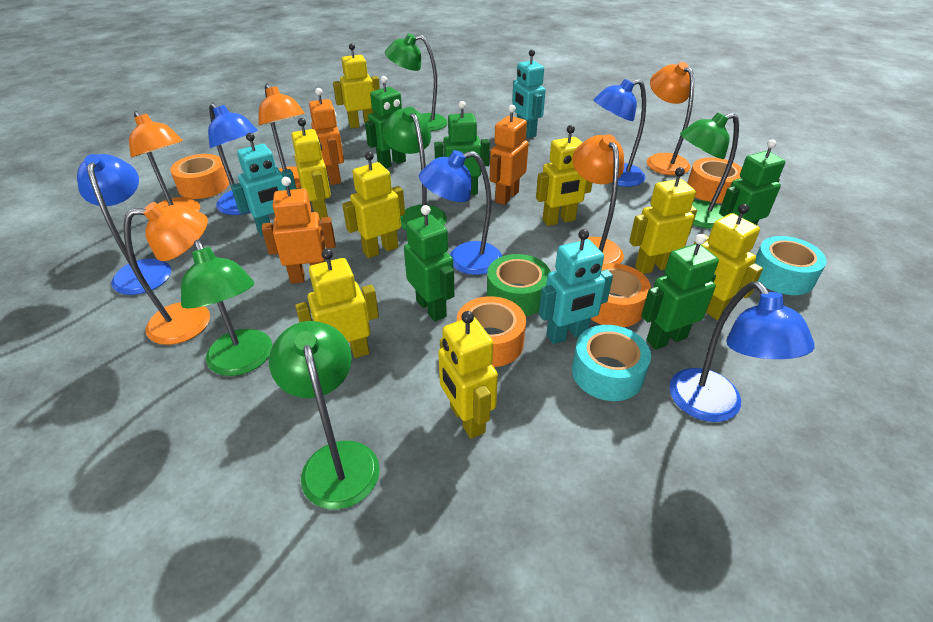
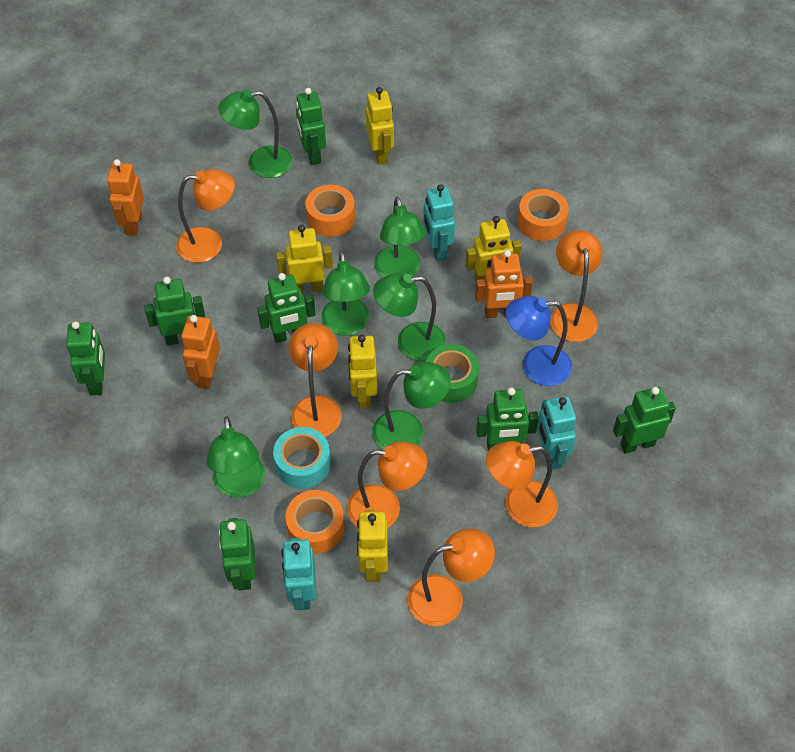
blue lamp: [77,154,171,295] [208,103,258,215] [419,150,502,275] [594,79,646,187] [669,281,815,422] = 5 -> [506,296,572,386] = 1
green lamp: [181,240,272,376] [269,321,380,509] [383,107,447,231] [385,33,447,131] [680,113,739,229] = 5 -> [206,416,265,498] [218,90,293,178] [322,251,370,335] [372,362,451,450] [373,273,446,362] [374,197,426,277] = 6
green robot: [365,76,406,168] [404,205,454,322] [434,101,490,195] [641,234,719,350] [719,140,785,225] = 5 -> [66,321,105,395] [144,277,205,346] [219,518,256,591] [257,273,316,343] [296,88,326,165] [476,388,539,451] [613,387,676,454] = 7
orange lamp: [124,202,210,345] [129,111,200,212] [258,83,305,189] [572,134,624,264] [647,62,694,175] = 5 -> [176,169,235,263] [288,323,342,437] [347,442,427,528] [407,529,495,626] [486,441,558,527] [550,230,603,342] = 6
orange tape: [170,154,229,199] [457,296,526,367] [591,263,651,327] [688,157,742,203] = 4 -> [285,490,345,554] [305,184,355,237] [517,189,569,241] = 3
turquoise tape: [572,325,651,401] [755,236,827,295] = 2 -> [273,427,331,489] = 1
yellow robot: [291,118,331,221] [295,249,379,358] [333,43,380,129] [342,152,405,258] [438,311,498,439] [536,125,592,226] [629,167,697,274] [694,204,763,320] = 8 -> [276,225,333,293] [348,335,377,408] [357,510,388,582] [366,87,394,164] [466,216,522,282] = 5

